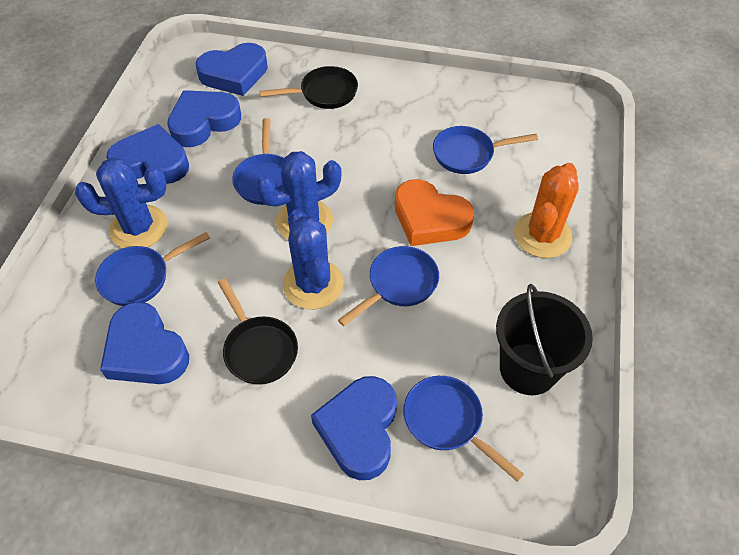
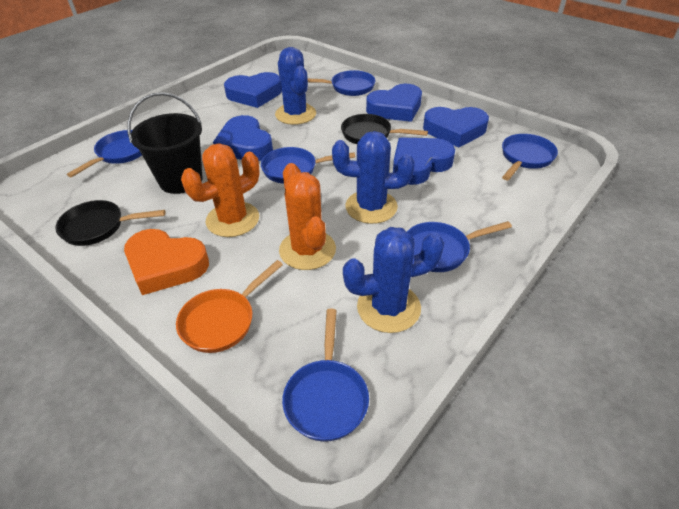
blue pan: [95,232,210,306] [232,118,284,205] [338,246,439,326] [403,376,524,482] [433,126,538,174] = 5 -> [67,130,142,177] [261,147,355,184] [282,309,369,442] [308,70,375,96] [407,221,512,272] [502,134,558,180] = 6
orange cactus: [514,163,579,258] = 1 -> [181,143,260,237] [279,163,336,270] = 2
orange pan: none = 0 -> [176,260,283,353] = 1

